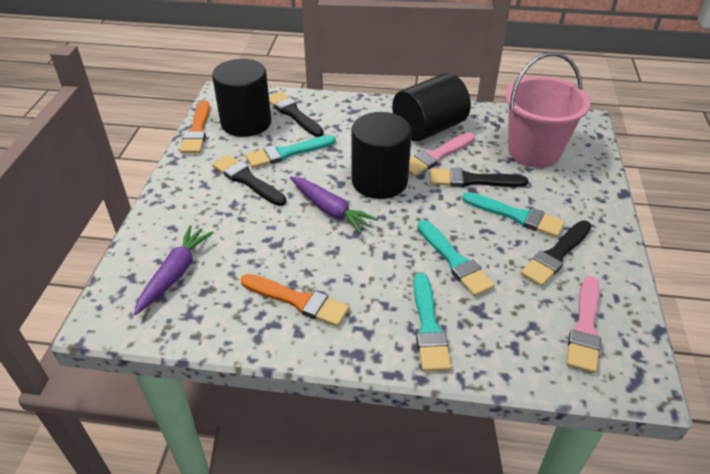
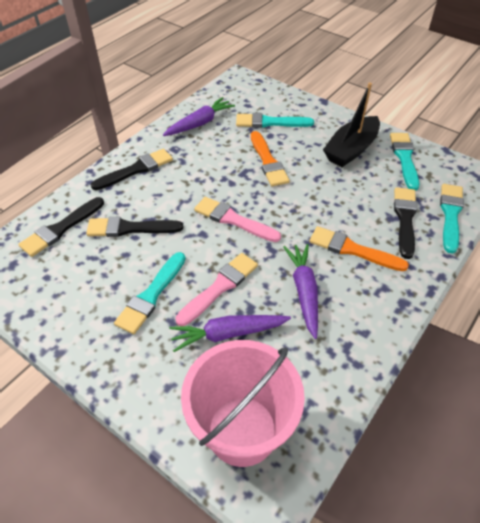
black boat: none = 0 -> [323,83,380,167] = 1
black cylinder: [212,59,271,137] [351,112,412,199] [392,73,471,142] = 3 -> none = 0
purple carrot: [134,225,214,315] [290,177,378,234] = 2 -> [163,97,235,136] [169,315,291,352] [283,244,318,339] = 3

